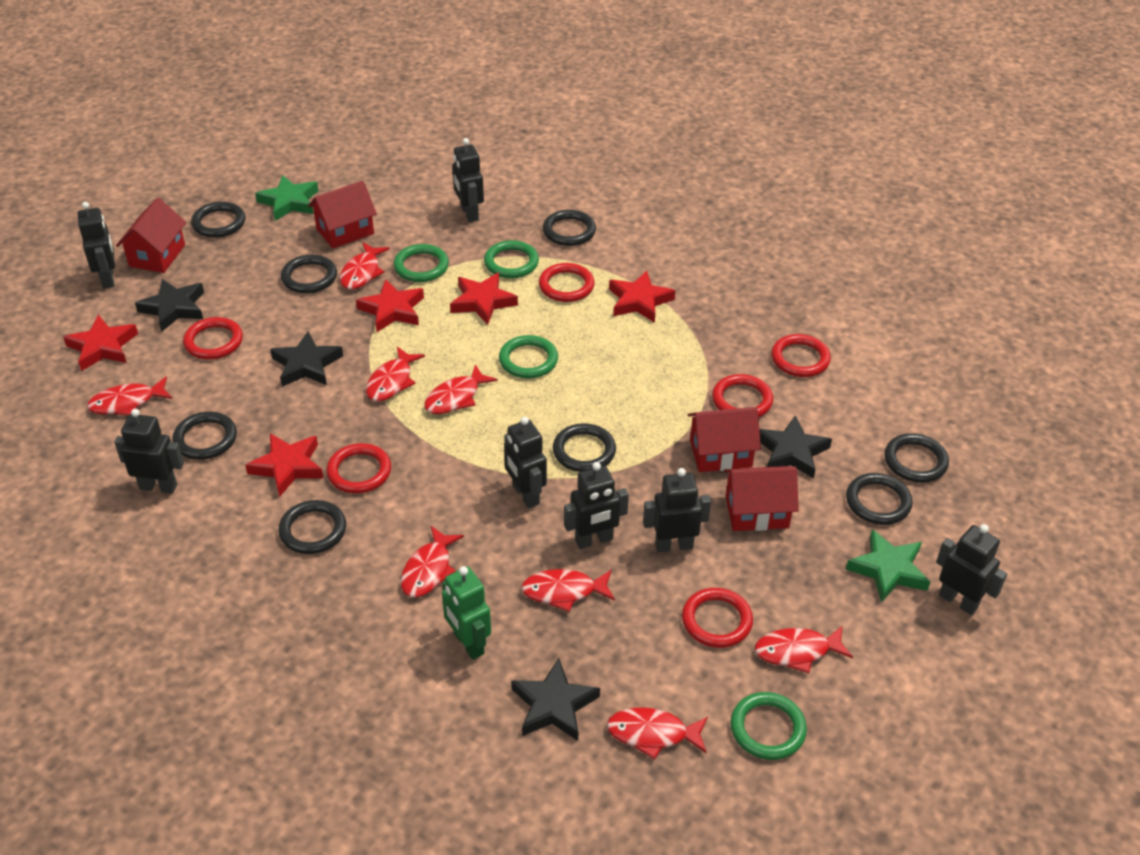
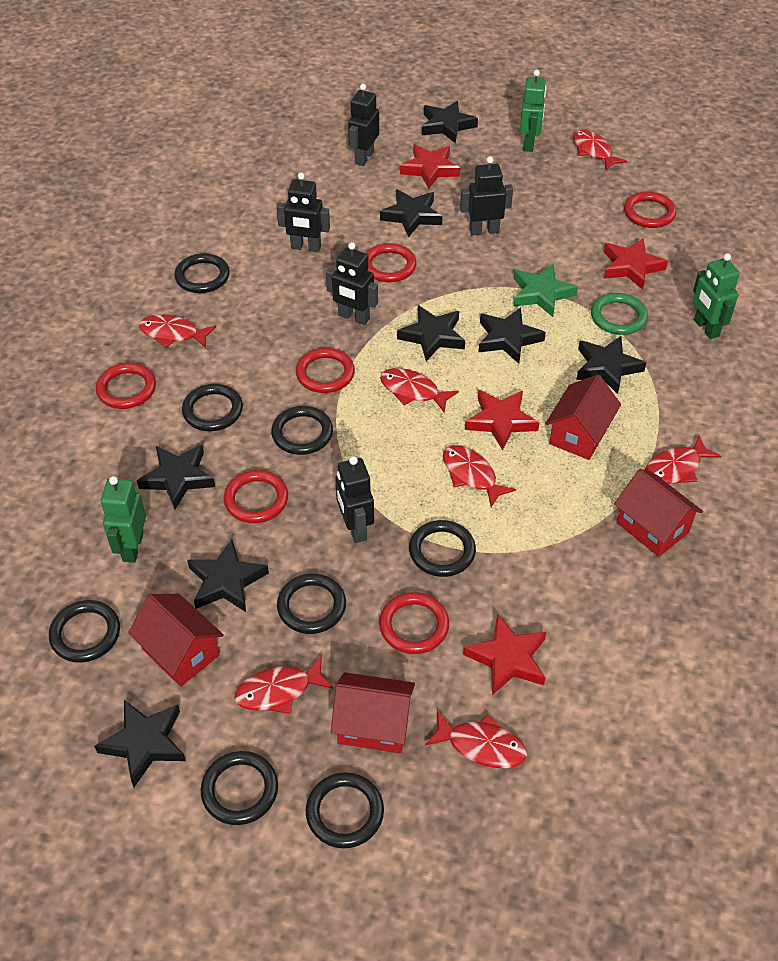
black robot: [78,202,115,289] [114,409,184,493] [452,138,484,222] [504,417,547,508] [564,462,629,549] [643,468,711,553] [936,524,1007,615] = 7 -> [276,172,330,252] [326,242,378,325] [335,456,374,543] [348,84,379,166] [460,156,513,236] = 5
black star: [135,279,204,332] [270,332,343,387] [511,658,600,741] [759,415,832,478] = 4 -> [94,700,186,787] [137,445,215,509] [187,540,269,612] [380,189,443,237] [397,305,465,361] [422,101,478,143] [479,307,546,364] [576,336,646,394] = 8
green ring: [393,244,449,282] [484,240,539,278] [499,335,558,378] [730,692,807,760] = 4 -> [591,293,648,335] = 1
green robot: [442,566,491,660] = 1 -> [101,476,146,563] [520,70,546,152] [693,253,740,339] = 3
green star: [255,175,319,221] [846,529,930,603] = 2 -> [513,264,578,317] = 1
red fish: [87,376,173,415] [340,242,390,289] [366,347,425,401] [401,526,464,598] [424,364,498,414] [521,569,615,612] [607,707,708,760] [755,626,853,673] = 8 -> [139,314,216,348] [235,656,333,714] [380,368,459,413] [425,711,527,768] [443,445,516,507] [573,130,627,170] [644,435,721,484] = 7
red star: [63,315,138,371] [245,433,324,497] [356,279,424,332] [450,273,518,325] [609,270,676,323] = 5 -> [400,144,460,188] [463,614,546,695] [465,390,540,451] [604,238,668,290] = 4

